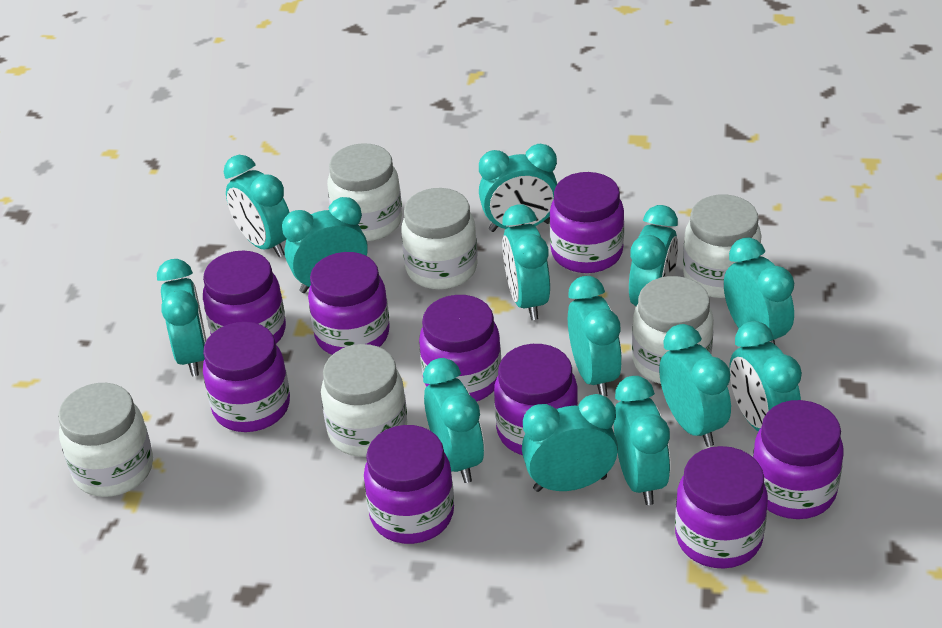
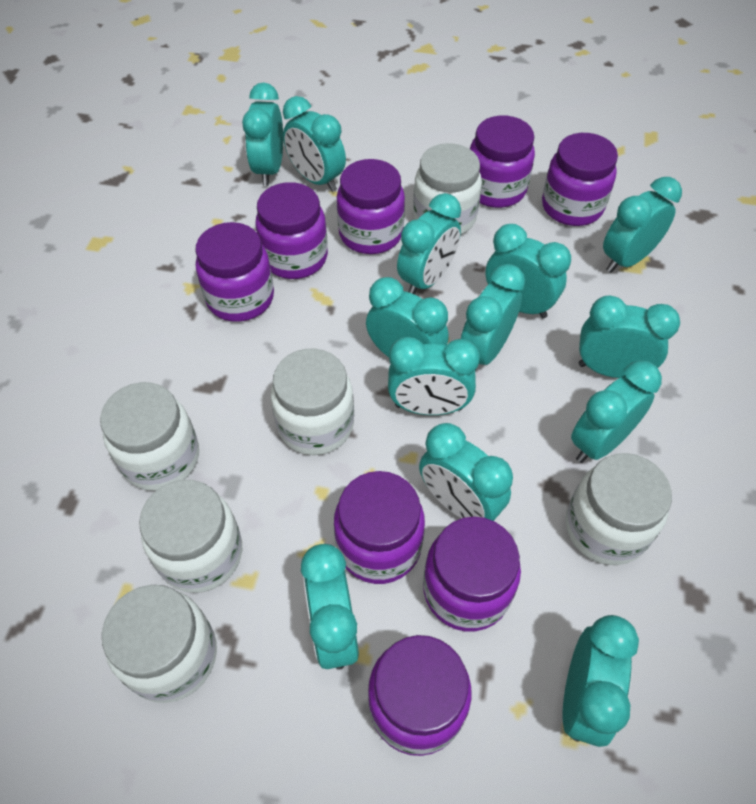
purple jar: [203,250,286,344] [203,322,290,432] [308,252,390,355] [364,425,454,544] [419,295,501,402] [494,344,578,455] [549,172,624,273] [675,446,768,569] [753,400,843,519] = 9 -> [195,222,274,322] [255,182,328,279] [334,471,425,584] [337,159,405,254] [368,635,472,756] [423,517,521,631] [470,115,535,208] [542,133,618,226] = 8

